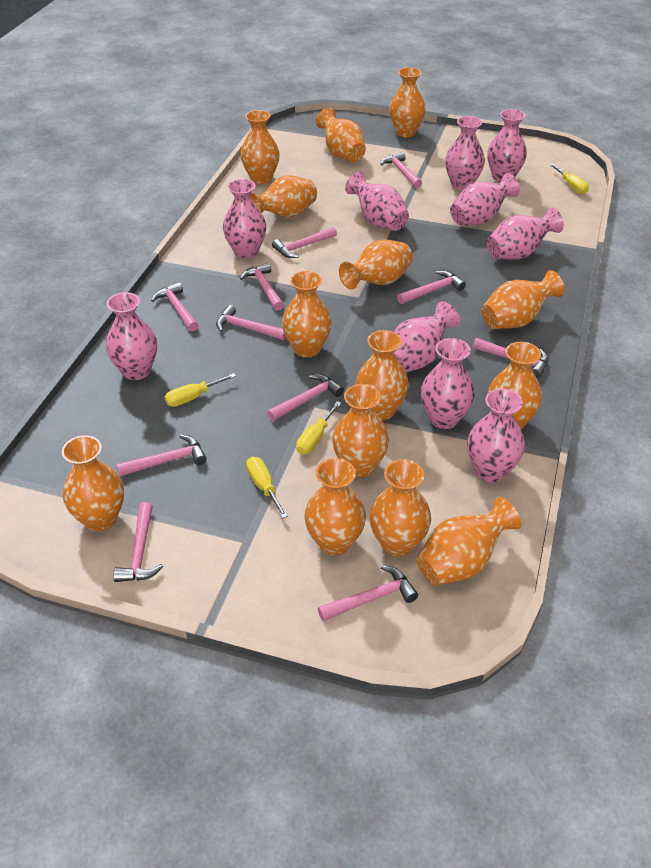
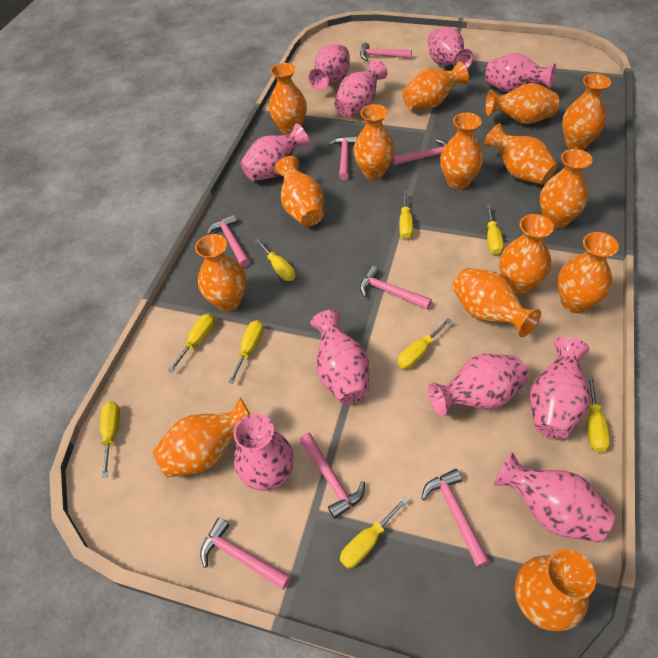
orange vase: [62,435,124,531] [241,110,280,184] [250,175,317,217] [282,271,332,357] [304,458,366,555] [316,108,366,162] [332,384,389,477] [339,239,413,290] [355,330,409,420] [370,459,431,557] [389,67,426,137] [416,497,522,586] [482,270,565,329] [487,342,542,429] = 14 -> [153,398,250,477] [195,234,247,311] [269,63,307,135] [275,156,324,227] [353,104,395,180] [402,61,469,110] [440,113,484,189] [453,268,541,337] [484,123,558,184] [485,83,559,124] [500,214,554,294] [515,549,596,631] [540,149,593,228] [557,232,619,313] [562,74,611,150] = 15
pink hammer: [113,502,163,582] [116,435,207,477] [151,282,199,331] [216,305,286,340] [240,263,284,311] [267,374,344,421] [272,227,337,258] [318,565,418,621] [380,152,422,188] [397,270,466,304] [473,338,548,378] = 11 -> [200,517,291,590] [207,214,250,267] [300,433,365,519] [328,135,358,180] [360,42,412,61] [360,266,432,309] [393,139,448,165] [422,469,490,567] = 8
yellow screwdriver: [165,373,236,407] [246,457,288,518] [296,401,341,454] [550,164,589,194] = 4 -> [100,401,120,478] [168,314,215,372] [228,320,264,384] [255,238,295,281] [340,497,409,569] [398,318,452,369] [399,191,413,239] [487,204,504,255] [587,376,610,452] = 9

